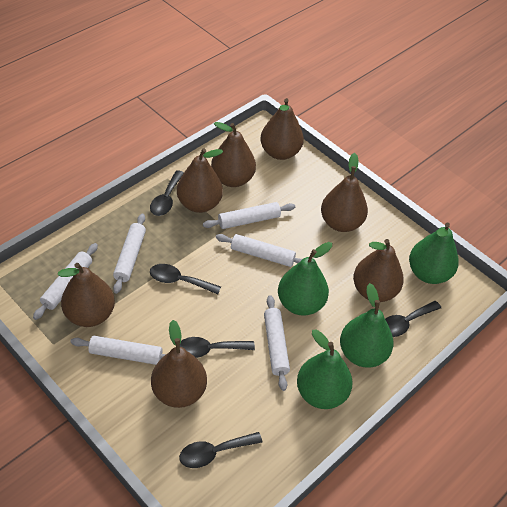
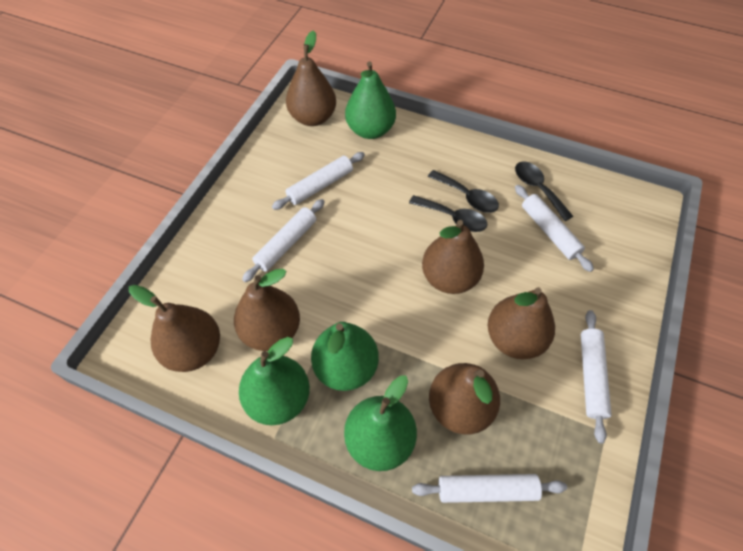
black spoon: [150,170,184,216] [150,264,221,294] [179,432,263,468] [180,337,255,358] [385,301,441,337] = 5 -> [409,195,487,232] [428,170,499,213] [515,161,573,221] = 3
brown pear: [58,263,115,327] [151,320,207,408] [177,148,223,213] [211,122,256,187] [260,98,304,160] [321,153,368,232] [353,239,404,302] = 7 -> [129,285,220,372] [234,268,300,351] [286,30,336,126] [422,220,484,294] [429,363,500,434] [488,287,555,359] = 6
white rolling pin: [33,243,98,320] [70,336,166,365] [113,214,146,294] [203,202,295,229] [216,234,302,267] [264,295,290,391] = 6 -> [242,199,325,282] [272,152,365,210] [412,474,567,503] [515,185,594,272] [581,310,612,443] = 5

